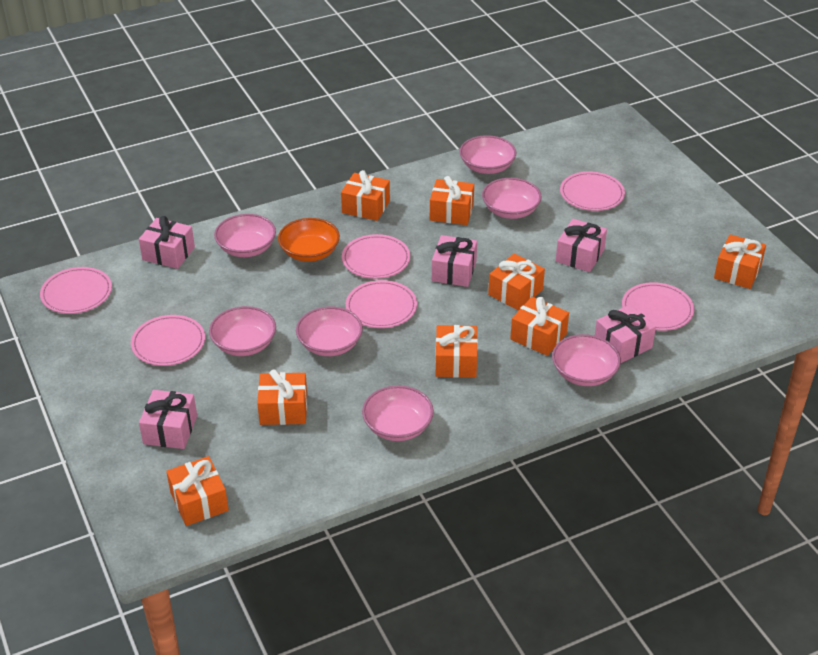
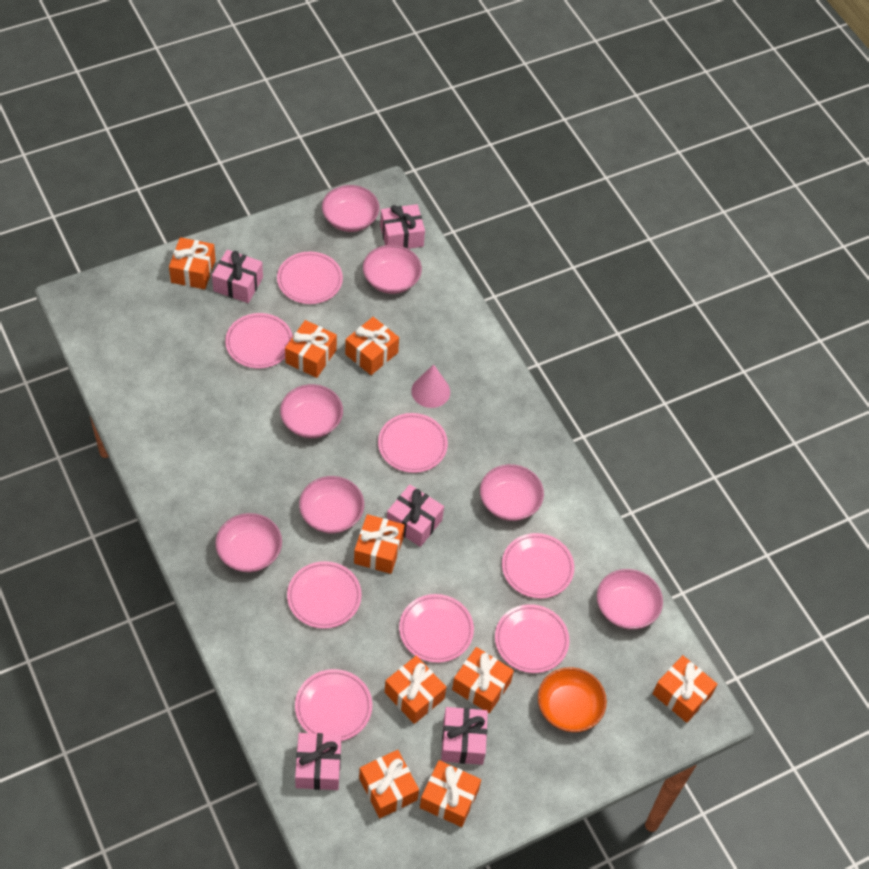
orange gift: [166,456,229,526] [257,369,307,425] [341,170,390,221] [430,176,474,225] [435,325,478,378] [488,253,545,311] [510,297,569,356] [714,234,766,289] = 8 -> [169,237,216,289] [285,320,337,378] [345,317,399,375] [354,514,405,574] [359,750,419,818] [385,656,446,724] [420,760,481,827] [452,647,514,713] [652,655,718,723] = 9
pink cone: none = 0 -> [411,364,450,408] = 1
pink plate: [40,267,112,314] [131,315,205,366] [342,234,410,279] [346,280,417,328] [560,172,625,211] [622,282,694,331] = 6 -> [225,313,293,369] [277,252,343,304] [287,561,362,629] [295,669,372,741] [378,413,448,473] [399,594,474,663] [495,604,569,673] [502,533,574,598] = 8

